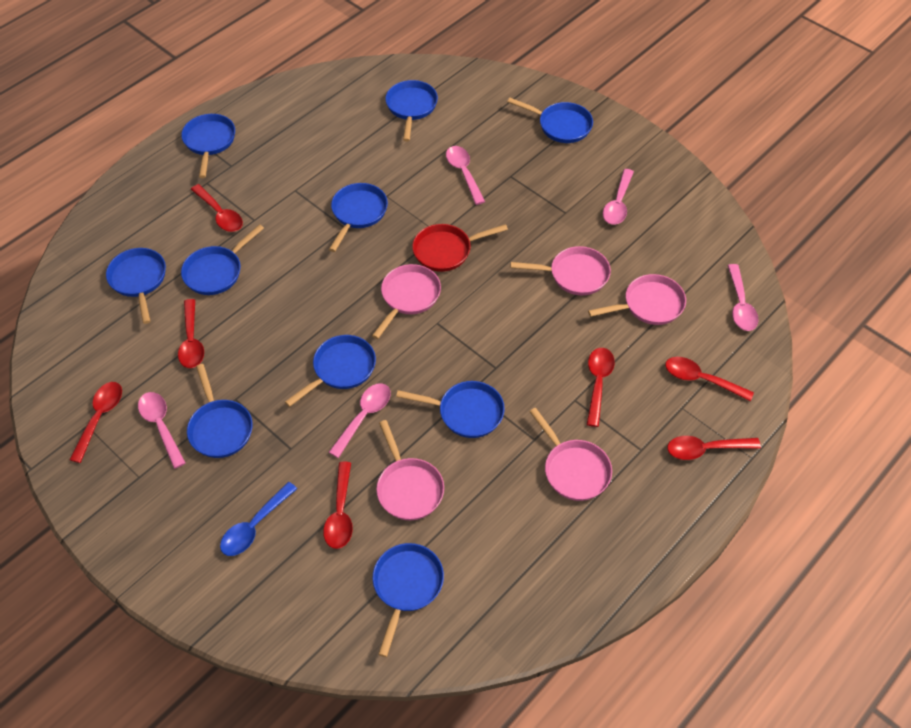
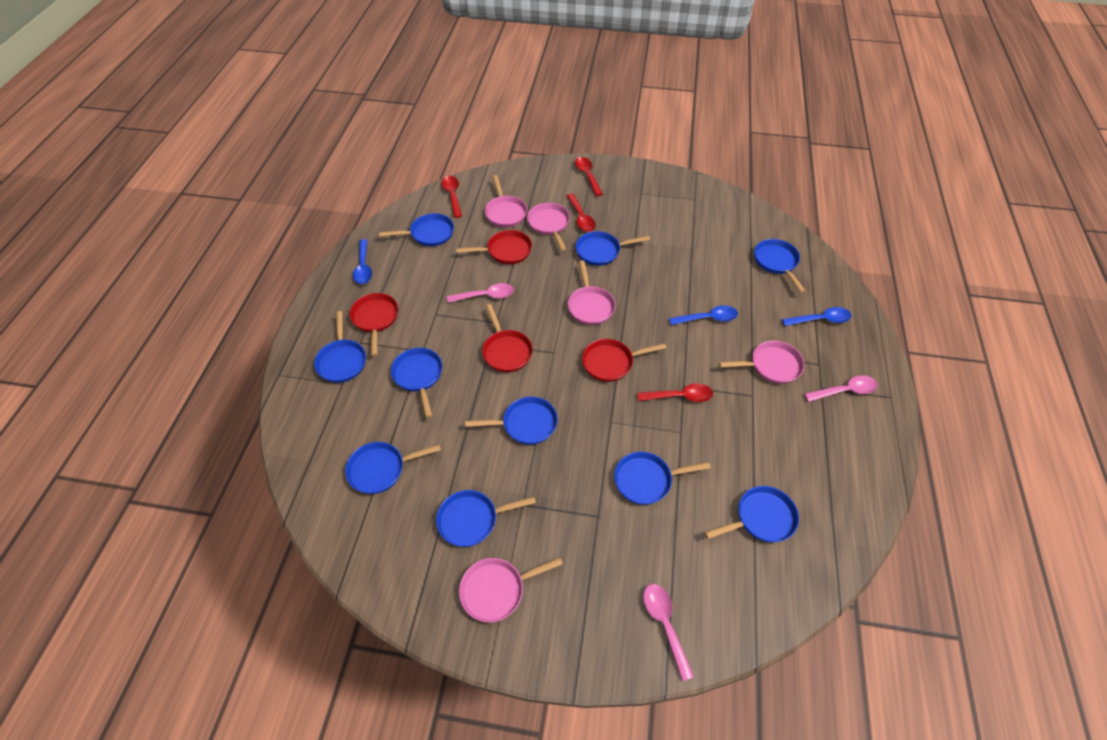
blue spoon: [220,482,297,556] = 1 -> [353,239,372,284] [669,306,738,325] [782,307,852,326] = 3
pink spoon: [138,392,186,469] [329,383,391,458] [446,146,485,205] [603,169,634,225] [727,264,759,331] = 5 -> [447,283,514,303] [643,584,694,681] [804,375,878,402] = 3
red pan: [412,224,508,272] = 1 -> [349,293,398,356] [456,230,532,264] [482,304,533,372] [582,339,666,382] = 4
red spoon: [70,382,122,463] [178,299,204,368] [191,184,243,232] [323,462,353,549] [587,348,615,427] [665,357,754,401] [667,436,761,460] = 7 -> [441,176,462,218] [566,193,596,232] [575,157,603,196] [637,384,713,402] = 4

